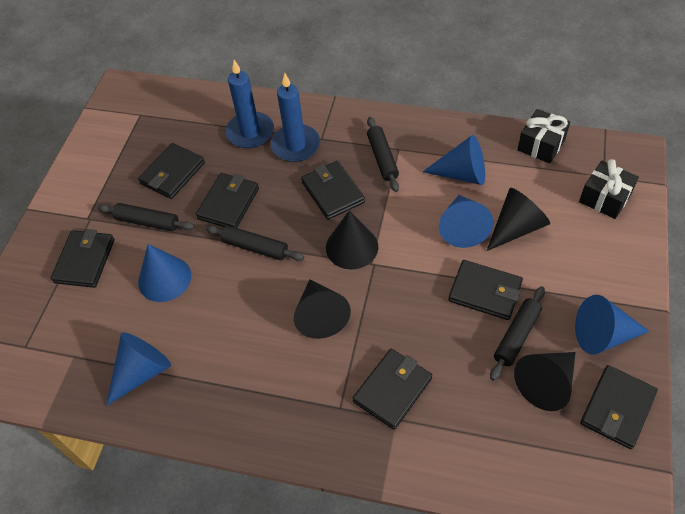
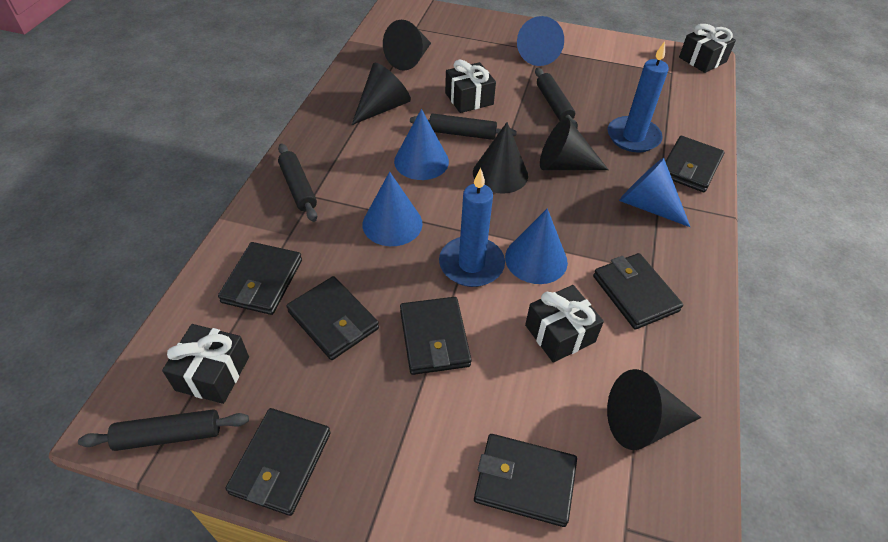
black cone: [294,279,351,339] [326,210,378,269] [487,188,550,251] [514,352,576,411] = 4 -> [352,63,411,125] [383,20,431,71] [473,122,528,194] [540,118,609,170] [607,369,701,450] = 5
black gift: [517,109,570,164] [579,159,639,219] = 2 -> [162,324,249,404] [445,59,496,113] [525,285,604,363] [679,24,736,73] = 4

